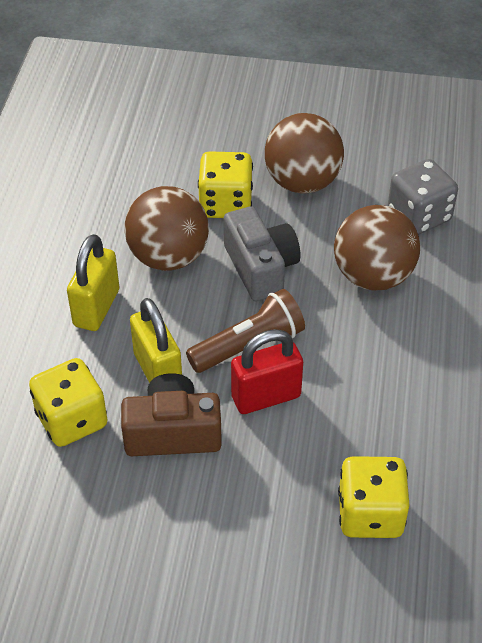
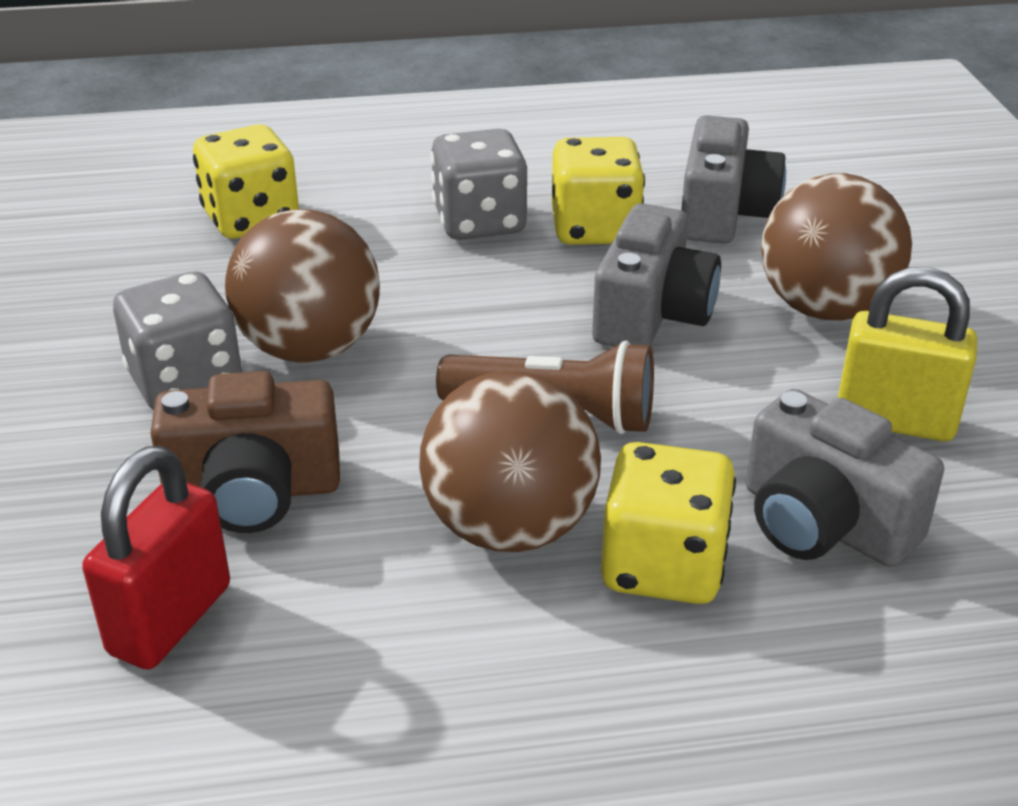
grey camera: [224,206,300,301] = 1 -> [592,203,721,347] [681,115,786,244] [746,389,944,567] = 3
grey dice: [388,159,458,234] = 1 -> [113,272,242,410] [431,129,527,240] = 2
yellow padlock: [67,234,119,331] [130,298,182,383] = 2 -> [838,267,977,441] = 1

